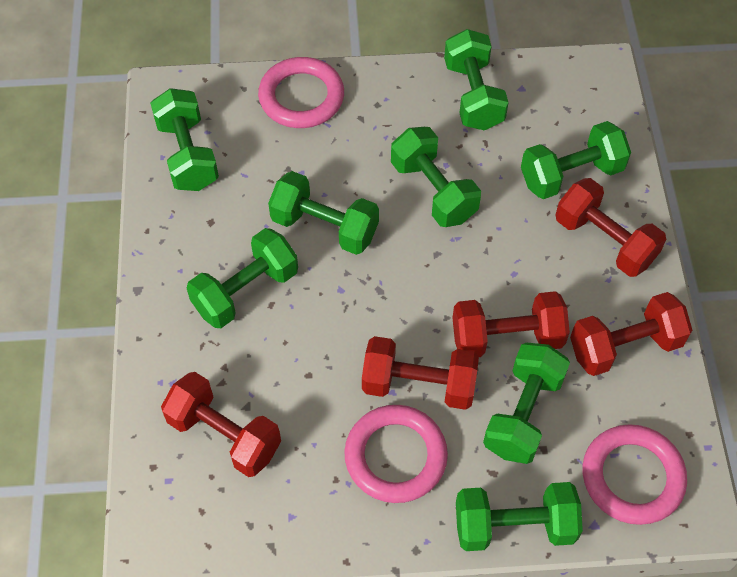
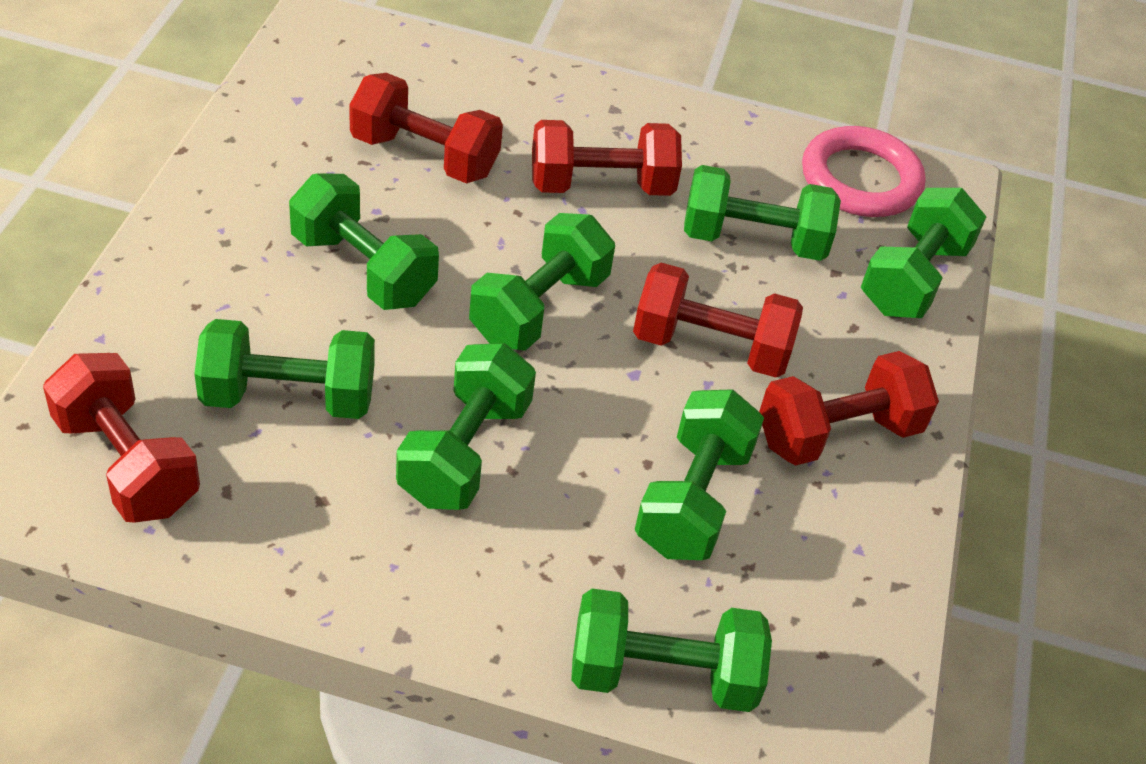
pink ring: [258,57,344,128] [345,405,448,503] [583,424,687,525] = 3 -> [802,126,926,217] = 1

